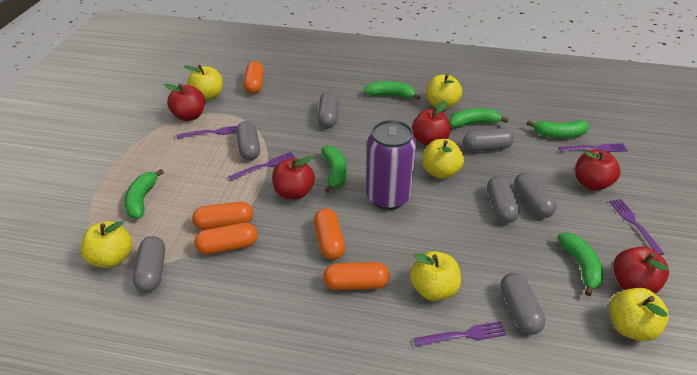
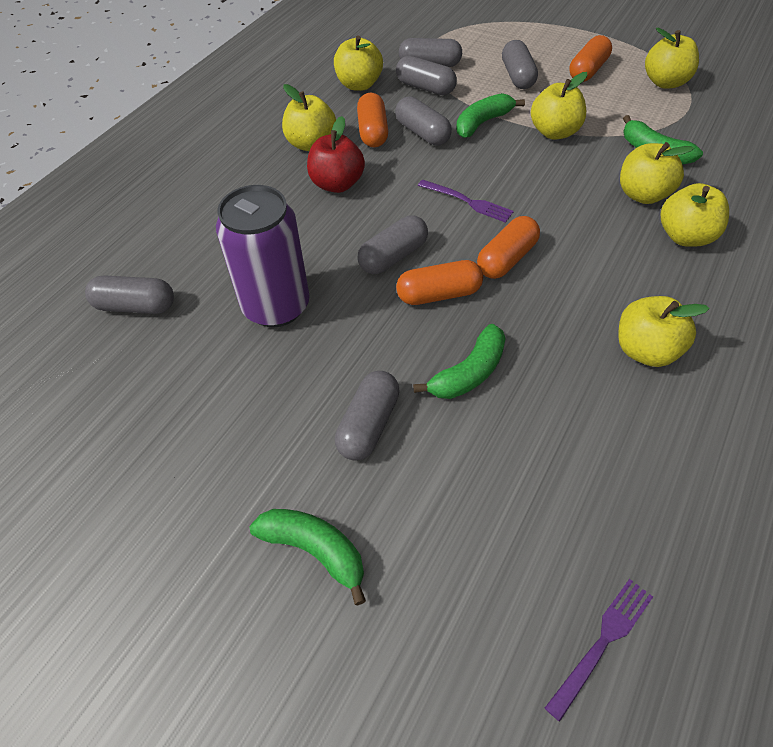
green banana: [125,169,164,219] [321,146,347,193] [364,81,421,100] [449,108,508,128] [527,120,589,138] [557,233,604,296] = 6 -> [250,509,366,605] [413,324,506,399] [456,93,525,138] [623,115,703,164] = 4
orange capsule: [192,201,253,230] [194,223,258,255] [243,61,264,94] [314,209,345,260] [323,262,390,290] = 5 -> [357,93,388,147] [396,260,483,305] [477,216,540,279] [569,35,612,82] = 4
purple fork: [177,125,238,139] [229,152,296,181] [413,321,506,347] [559,143,628,152] [609,199,664,255] = 5 -> [418,179,514,223] [545,579,653,722] = 2
red apple: [164,83,205,121] [272,156,315,199] [412,101,451,146] [575,150,621,191] [613,247,669,294] = 5 -> [307,116,365,193] = 1
yellow apple: [80,221,132,268] [184,65,223,101] [410,251,461,301] [422,139,464,179] [427,74,462,109] [609,288,669,341] = 6 -> [282,84,336,151] [334,35,383,91] [531,72,587,140] [618,296,709,367] [620,142,694,204] [645,28,699,89] [661,183,729,247] = 7

